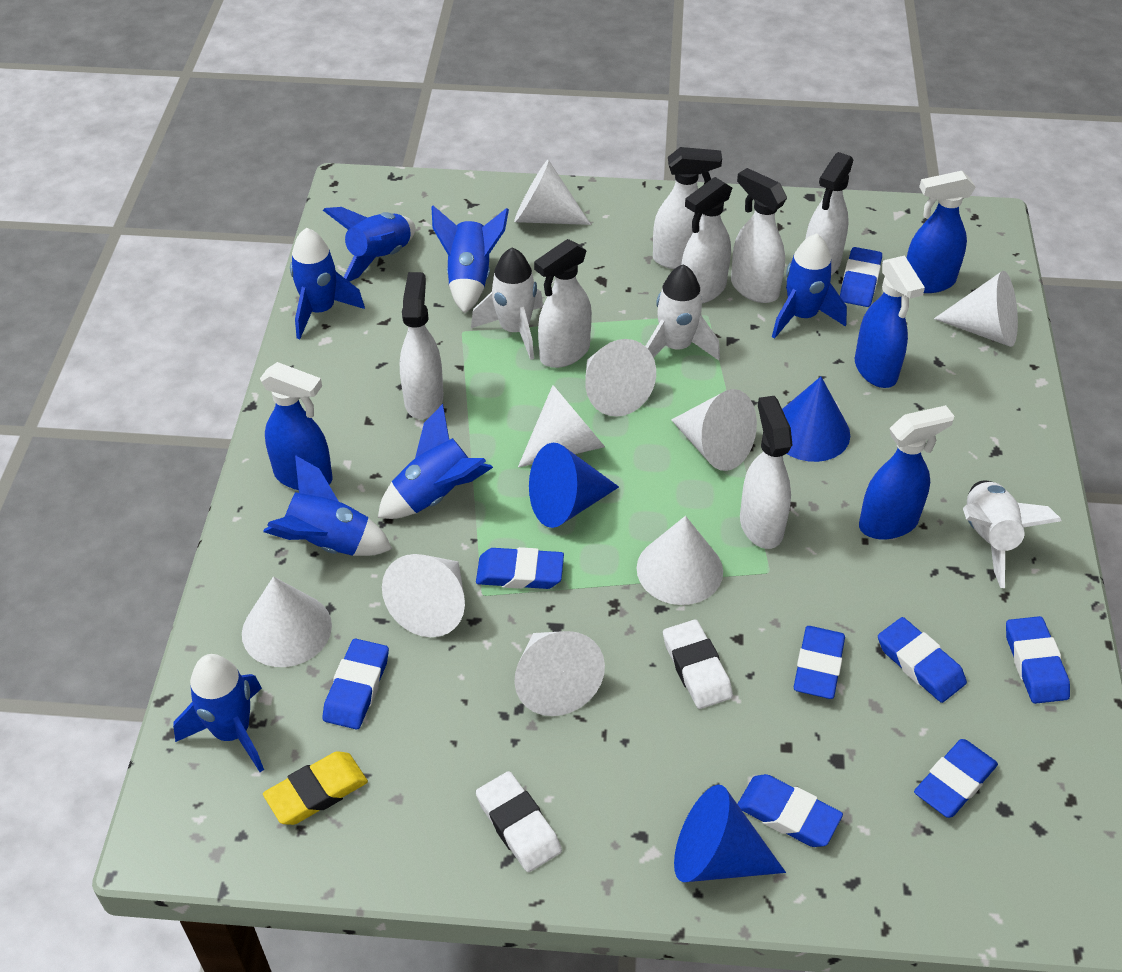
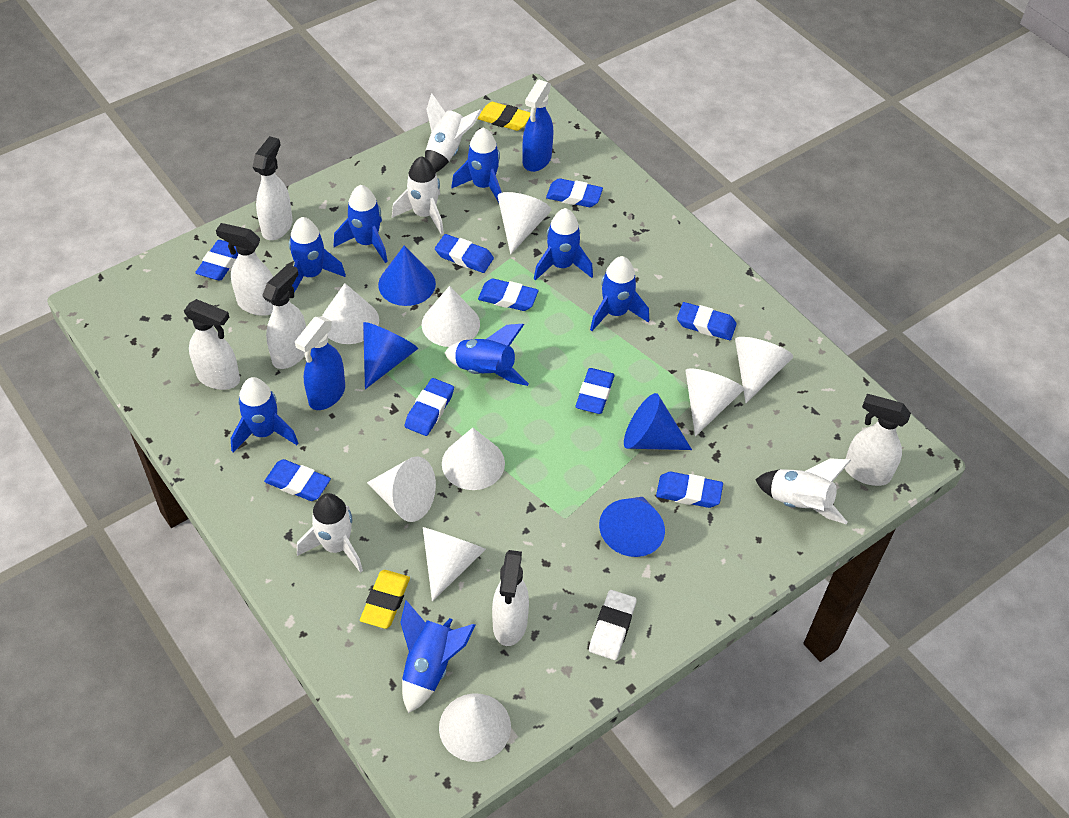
blue cone: [529,443,619,528] [674,785,786,882] [782,377,850,462] = 3 -> [363,322,418,389] [378,245,436,306] [599,497,665,557] [624,393,692,450] = 4
blue eraser: [322,639,389,730] [476,547,564,589] [738,774,843,847] [794,626,845,699] [840,247,882,307] [878,617,967,703] [914,739,998,818] [1006,616,1070,704] = 8 -> [195,240,238,280] [264,459,331,501] [405,378,454,436] [435,234,494,273] [478,279,539,311] [546,178,603,207] [575,368,615,414] [656,472,723,508] [677,302,737,340] = 9
blue rocket: [173,654,264,772] [263,455,392,556] [290,228,365,339] [323,207,416,282] [378,404,493,519] [431,206,509,313] [772,233,847,339] = 7 -> [231,377,298,452] [289,217,346,293] [334,185,388,263] [400,600,475,713] [444,324,529,386] [451,128,502,203] [534,208,593,280] [590,256,649,331] = 8
blue spray bottle: [260,362,332,490] [855,255,925,388] [859,405,954,539] [907,171,976,293] = 4 -> [295,317,345,410] [522,80,553,172] = 2
white eraser: [476,771,562,872] [663,619,733,709] = 2 -> [589,590,637,660] = 1
white rocket: [471,247,543,360] [645,264,720,360] [963,480,1062,588] = 3 -> [297,493,363,573] [392,156,444,235] [425,94,482,172] [755,458,851,524] = 4
white spray bottle: [400,272,443,419] [534,239,592,368] [653,147,722,269] [681,177,732,303] [731,168,787,303] [740,396,793,549] [805,152,854,275] = 7 -> [184,299,240,390] [216,223,273,316] [253,136,293,240] [262,264,306,369] [492,550,529,646] [845,394,911,486] = 6
yellow eraser: [263,751,368,825] = 1 -> [360,570,410,629] [478,102,530,131] = 2

